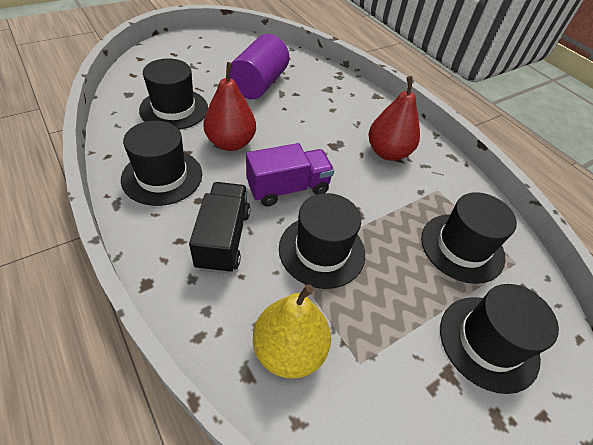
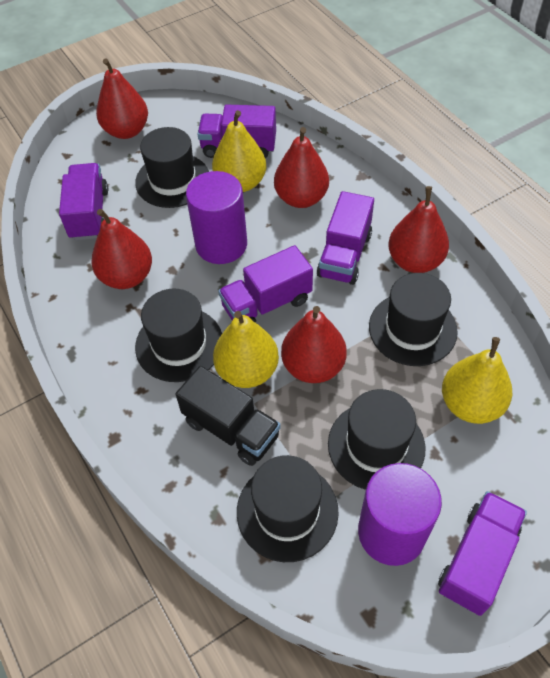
purple cylinder: [230,34,289,99] = 1 -> [186,171,247,264] [358,463,442,566] = 2
purple truck: [246,143,334,207] = 1 -> [59,163,108,240] [197,105,276,158] [218,245,313,323] [317,191,374,285] [438,491,527,616] = 5
red pear: [203,62,256,151] [368,76,420,161] = 2 -> [91,209,152,289] [96,58,148,139] [274,127,329,208] [281,306,347,383] [388,186,449,273] = 5
yellow pear: [253,284,331,379] = 1 -> [212,110,266,192] [213,311,279,388] [442,337,512,424] = 3

